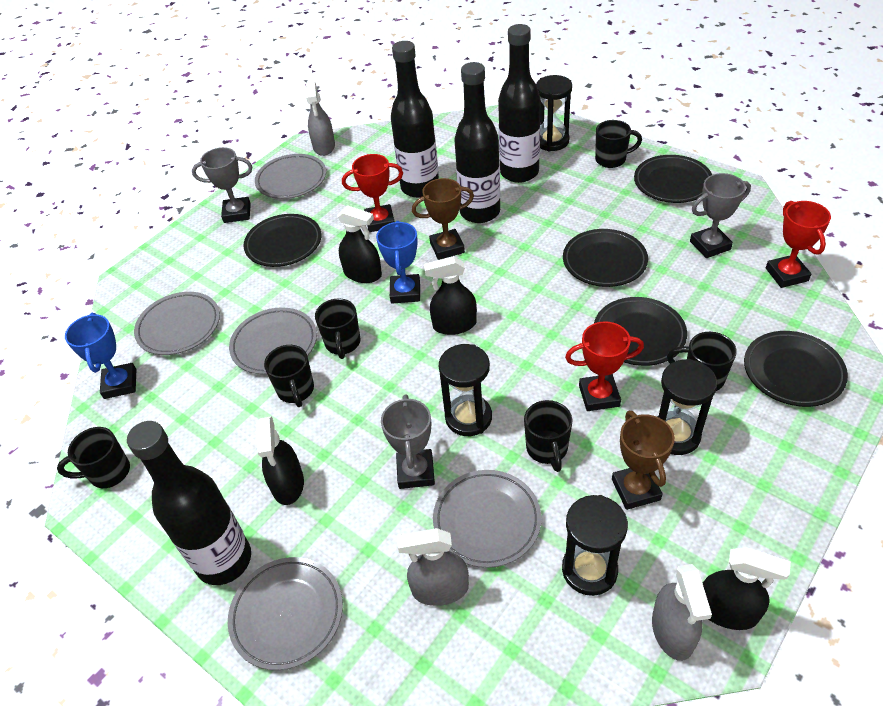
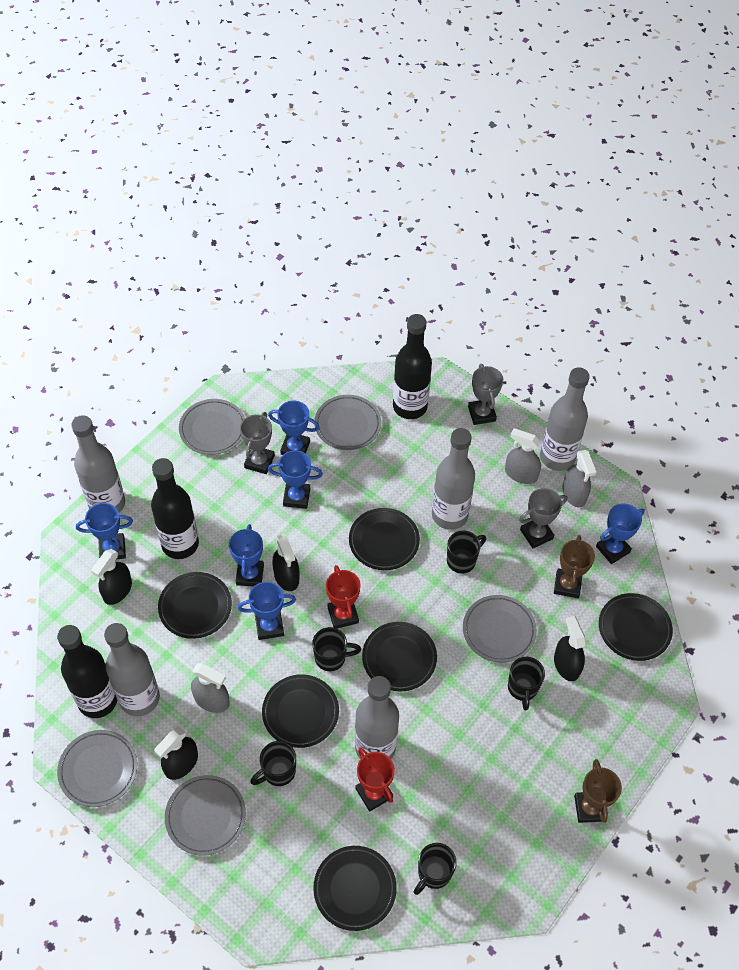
black bottle: [127,421,251,585] [391,41,439,198] [454,62,500,223] [498,24,541,183] = 4 -> [57,625,117,718] [151,458,199,559] [393,314,432,419] = 3
black hourglass: [439,344,492,436] [536,75,572,151] [562,495,628,596] [657,359,717,455] = 4 -> none = 0
black mug: [57,427,130,488] [264,345,314,407] [315,298,361,359] [524,400,572,472] [595,120,642,168] [667,332,737,391] = 6 -> [250,741,296,786] [312,627,361,671] [414,843,457,895] [447,531,486,574] [508,657,545,711] = 5
black plate: [243,214,322,267] [563,229,648,287] [594,297,687,366] [634,155,712,203] [744,331,848,407] = 5 -> [158,572,232,639] [262,674,339,748] [313,846,397,931] [349,508,420,570] [362,622,437,692] [599,593,673,661] = 6
blue trophy: [65,313,136,399] [376,221,420,304] = 2 -> [76,503,133,560] [229,524,264,586] [238,582,296,640] [268,401,320,455] [268,450,323,509] [596,504,645,564] = 6
grey bottle: none = 0 -> [71,415,125,513] [104,623,160,716] [355,676,399,759] [432,428,475,530] [540,367,590,471] = 5
red trophy: [342,154,403,232] [565,321,644,411] [766,201,831,288] = 3 -> [326,565,361,629] [355,747,395,812] = 2

